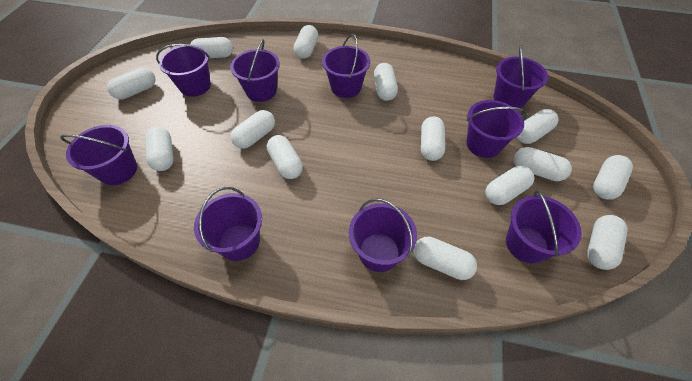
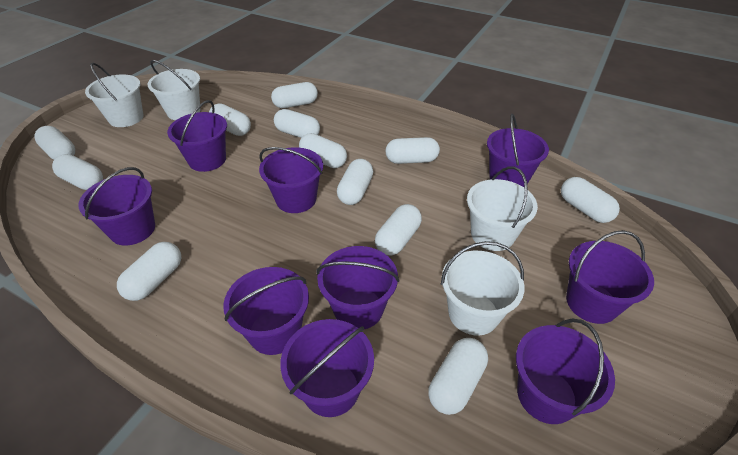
white bucket: none = 0 -> [85,63,144,127] [148,60,200,120] [441,241,524,335] [467,166,538,251] = 4
white capsule: [107,67,155,99] [145,127,174,171] [190,37,233,58] [231,110,275,149] [267,135,303,179] [294,25,318,59] [374,63,398,101] [414,237,477,280] [421,116,445,161] [485,166,534,205] [514,147,572,181] [517,109,558,144] [587,215,627,270] [593,155,633,200] = 14 -> [34,126,75,160] [52,154,103,190] [117,242,181,301] [209,104,251,136] [271,82,318,108] [274,109,320,138] [299,133,347,168] [337,159,373,205] [375,204,422,256] [385,137,440,164] [428,338,488,415] [561,177,620,223] = 12

